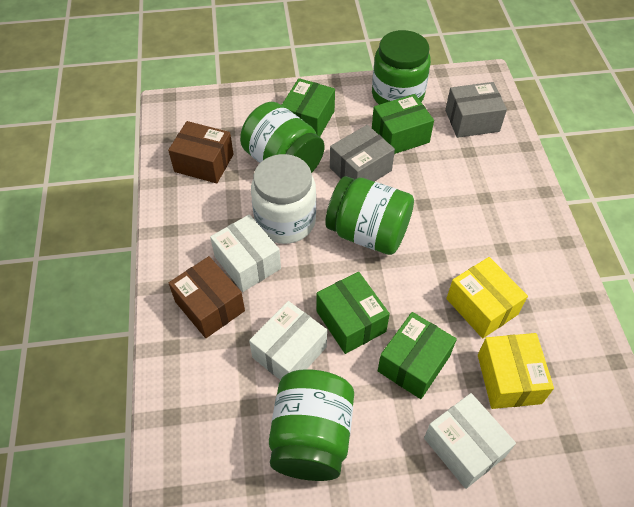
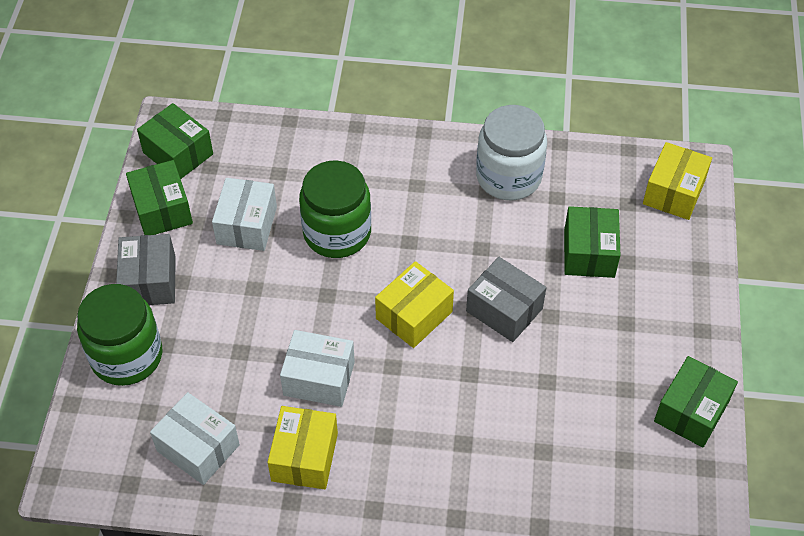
brown box: [168,121,233,184] [169,256,245,338] = 2 -> none = 0
green jar: [240,102,324,173] [269,369,354,481] [325,176,414,255] [372,30,431,105] = 4 -> [77,284,162,386] [299,160,371,258] = 2
yellow box: [446,257,528,338] [478,333,554,409] = 2 -> [268,406,338,489] [375,261,454,348] [643,142,712,220] = 3

